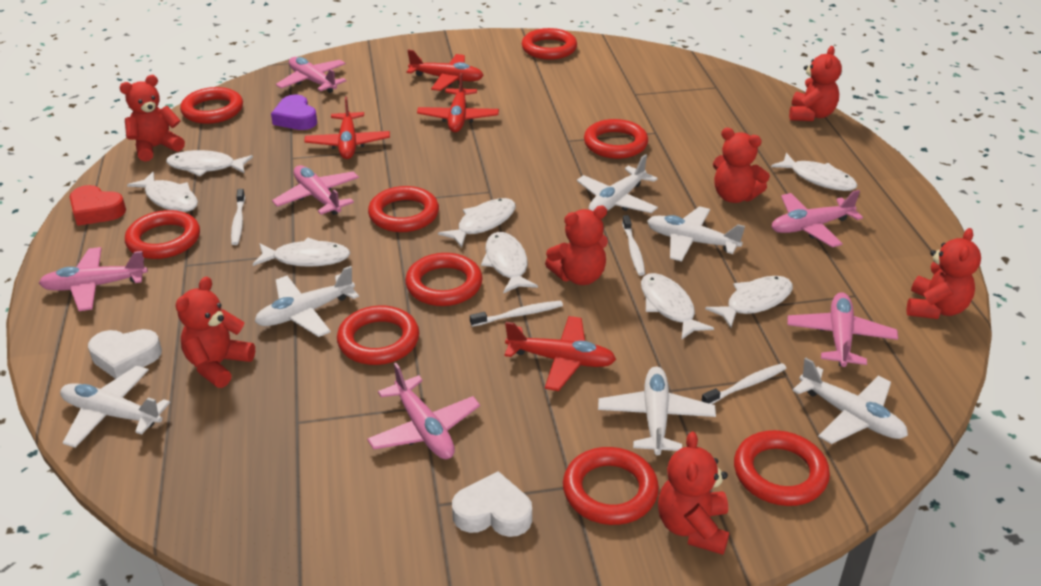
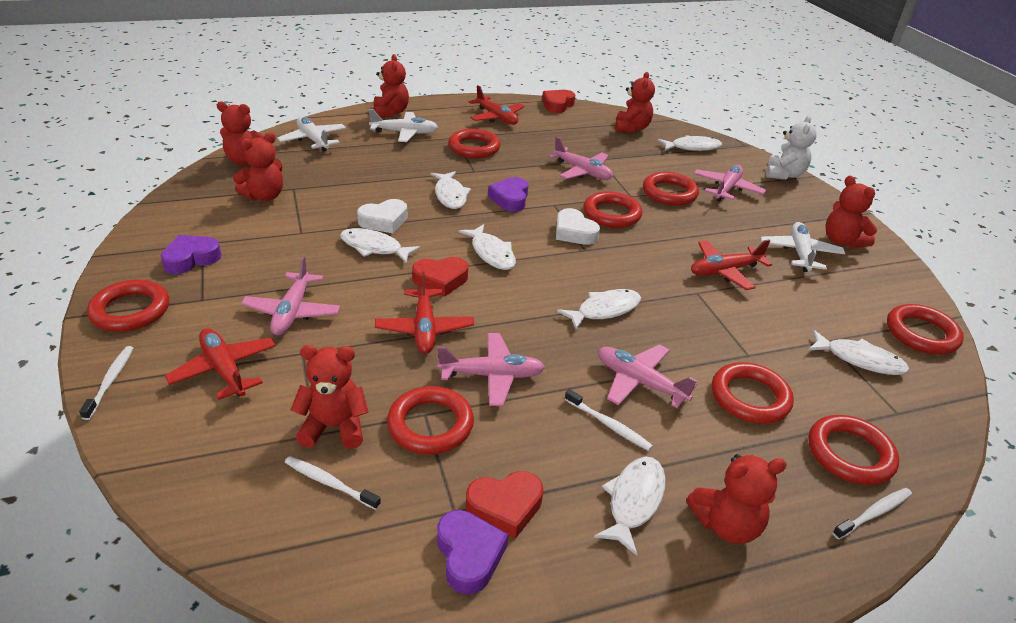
pink plane: [39,247,148,311] [272,165,359,215] [276,57,346,93] [367,363,480,459] [772,190,863,247] [787,292,898,367] = 6 -> [241,256,340,335] [437,333,545,406] [548,136,613,180] [598,344,697,408] [693,165,766,201] = 5
purple heart: [271,95,317,130] = 1 -> [160,235,222,274] [437,510,508,594] [488,177,528,212] = 3
red heart: [70,185,126,226] = 1 -> [412,257,468,297] [466,471,543,539] [542,90,575,113] = 3
red ring: [125,210,200,259] [180,87,243,124] [337,305,419,365] [368,186,439,232] [405,253,483,306] [522,28,577,60] [563,447,659,525] [584,119,648,159] [734,430,830,506] = 9 -> [87,279,169,332] [387,386,474,454] [448,129,500,158] [583,191,642,228] [643,172,699,205] [712,362,794,424] [808,415,899,485] [887,304,964,355] = 8
white fish: [127,172,198,212] [166,150,253,176] [253,238,350,267] [438,198,516,248] [481,232,538,293] [641,273,714,340] [705,276,793,328] [771,153,857,191] = 8 -> [340,228,421,263] [431,171,471,209] [459,224,516,270] [557,289,641,330] [594,457,666,556] [658,135,722,151] [808,330,909,375] = 7
white plane: [60,366,170,448] [255,266,359,337] [577,154,658,213] [598,367,716,455] [647,206,745,262] [793,358,908,444] = 6 -> [277,116,346,152] [368,109,438,142] [761,222,845,272] = 3
white teddy bear: none = 0 -> [766,115,817,180] = 1

